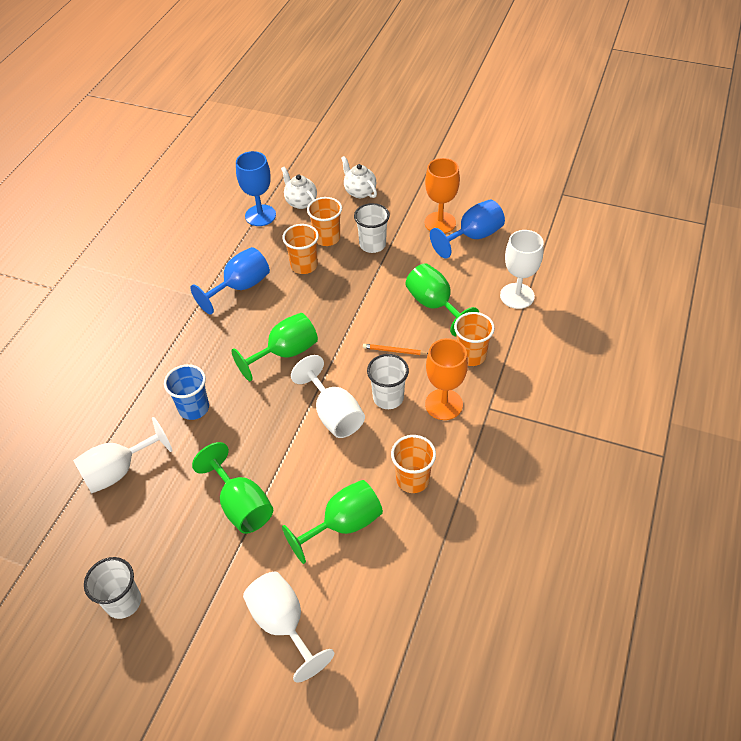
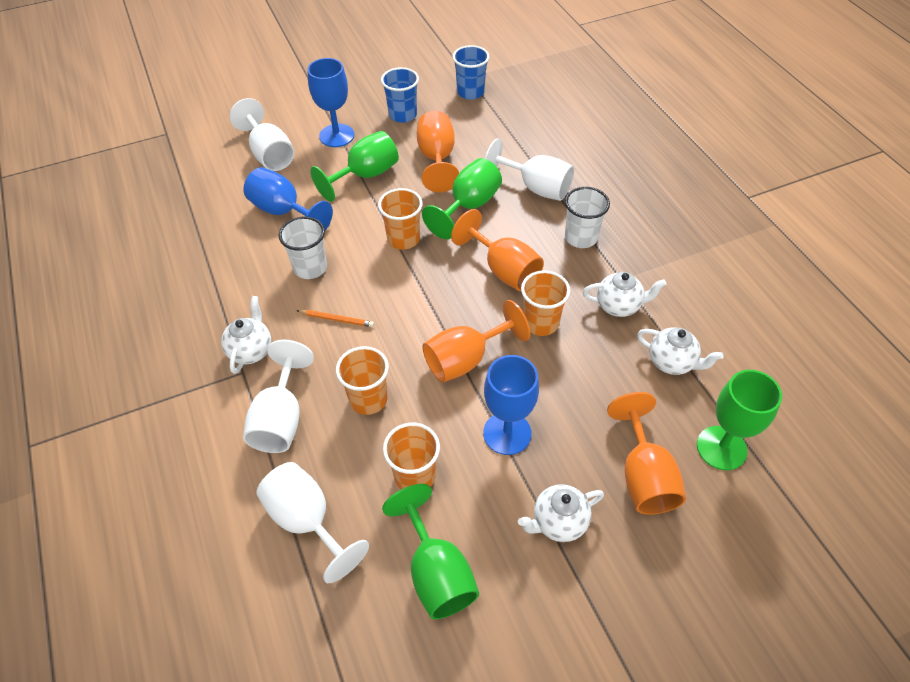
blue cup: [164,364,209,420] = 1 -> [381,67,419,123] [452,45,490,100] = 2
orange goblet: [425,158,460,234] [425,338,468,420] = 2 -> [417,111,459,192] [422,300,530,382] [451,209,544,291] [607,392,686,515] = 4
white cup: [84,557,141,619] [354,203,390,253] [367,354,409,409] = 3 -> [279,217,327,279] [565,187,610,248] = 2
white teapot: [281,167,317,209] [341,156,377,198] = 2 -> [221,296,271,374] [518,484,604,542] [583,272,666,317] [637,327,724,375] = 4

